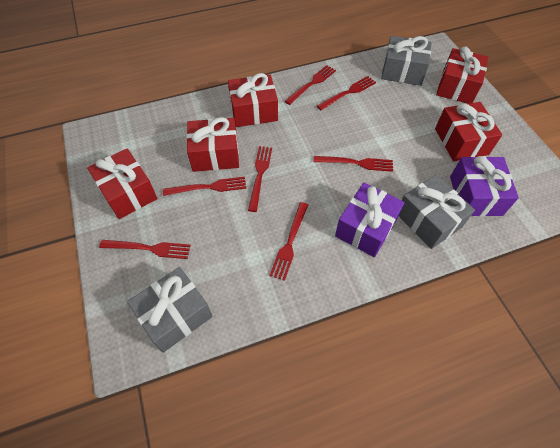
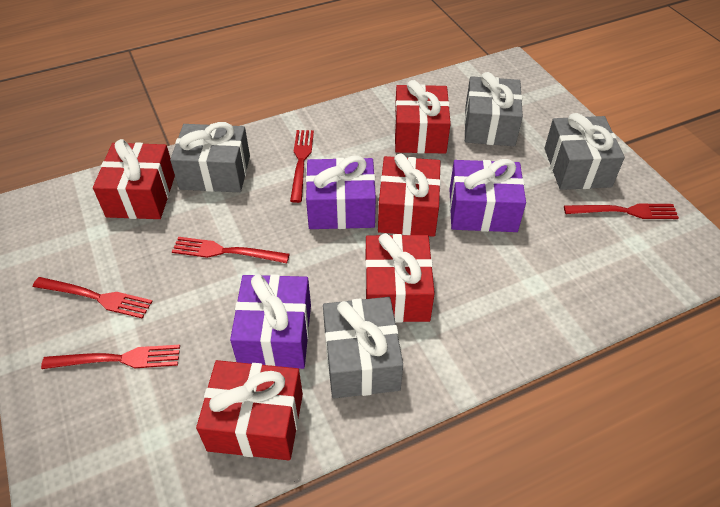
grey gift: [127,267,213,353] [381,36,432,86] [399,175,475,249] = 3 -> [170,122,250,192] [323,297,403,398] [464,72,523,146] [544,113,625,190] = 4
purple gift: [335,182,405,257] [450,156,519,217] = 2 -> [230,274,311,369] [306,156,376,229] [450,159,526,232] = 3
red fork: [99,240,191,259] [163,176,246,196] [248,146,272,212] [270,202,308,281] [285,65,336,105] [313,156,393,172] [317,76,376,110] = 7 -> [33,277,153,319] [41,345,180,369] [172,237,290,263] [290,130,314,203] [564,204,679,219] = 5

